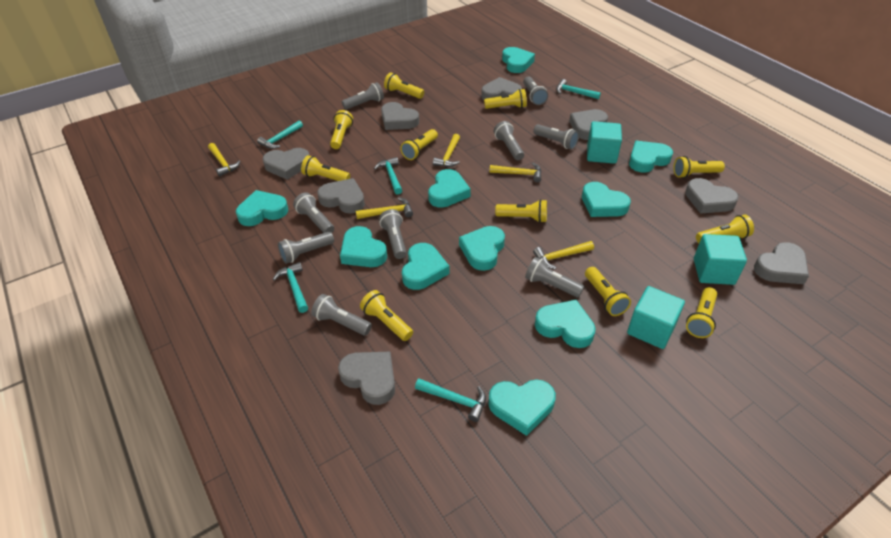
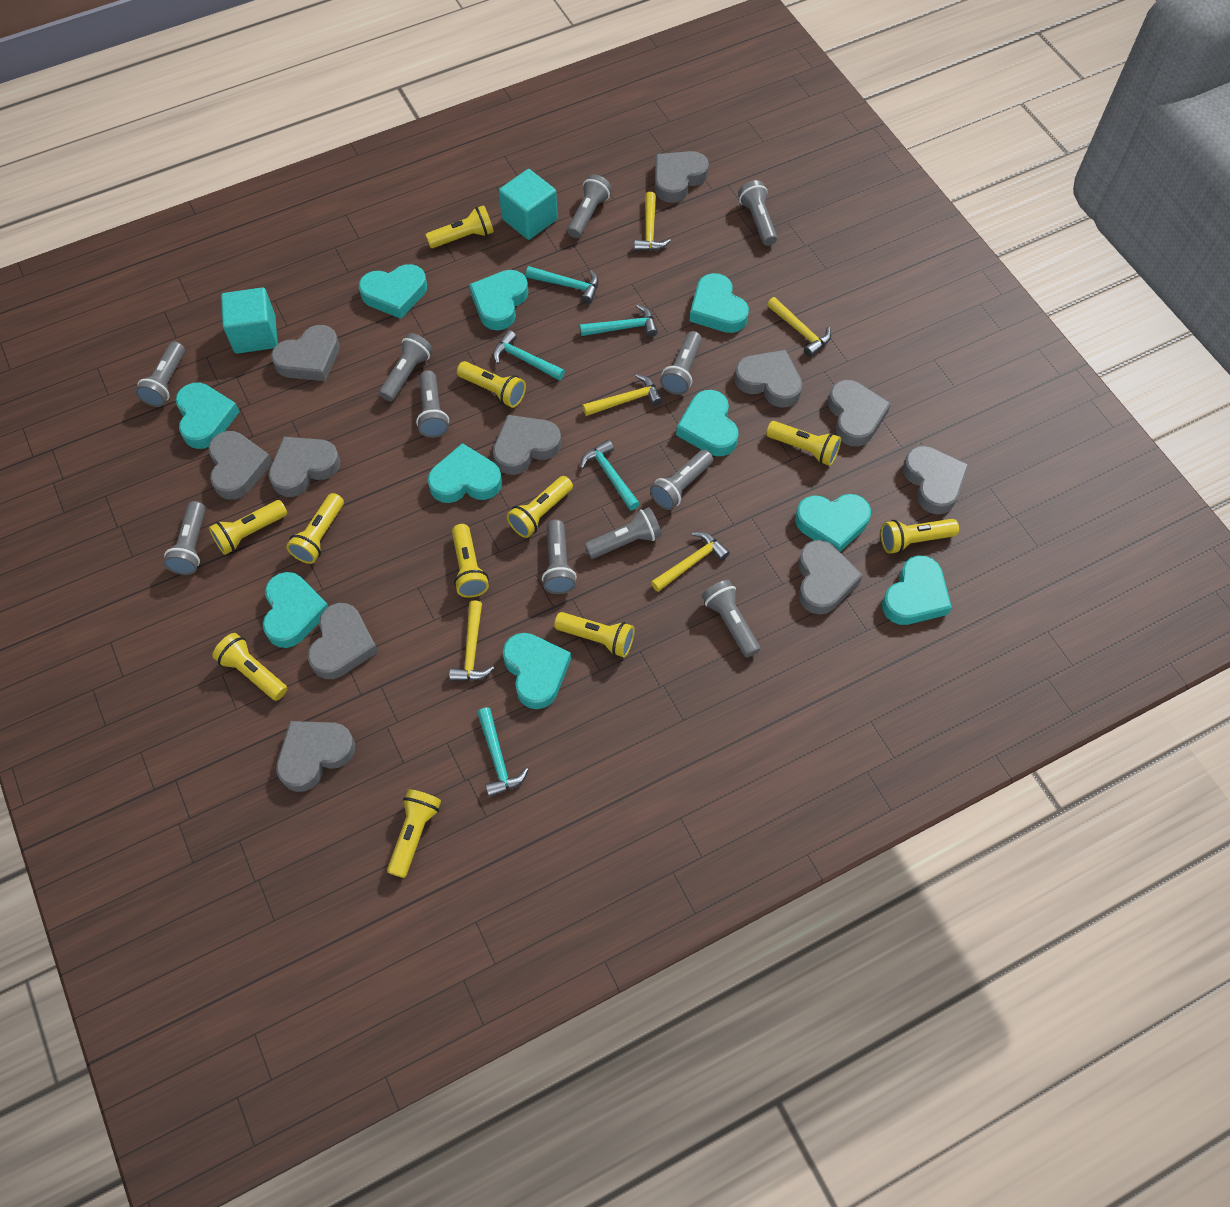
grey flashlight: [278,232,334,264] [293,192,334,233] [311,294,372,336] [342,82,384,110] [379,209,407,259] [494,121,524,160] [523,77,548,105] [525,257,584,297] [533,124,579,150] = 9 -> [135,342,185,407] [164,501,206,575] [379,333,433,401] [416,370,449,438] [542,520,577,594] [567,174,612,238] [585,507,662,559] [650,449,713,510] [660,331,702,395] [702,580,760,657] [738,180,777,246] = 11
grey heart: [262,148,309,180] [317,178,365,214] [338,352,395,405] [381,102,419,130] [481,77,522,100] [569,109,608,140] [685,178,739,214] [754,242,809,284] = 8 -> [208,431,272,500] [269,437,340,497] [271,325,340,381] [276,721,355,792] [307,603,378,679] [493,415,561,475] [655,151,709,203] [734,350,802,408] [798,540,863,615] [828,380,891,446] [902,446,969,514] = 11
turquoise cube: [587,121,622,164] [627,286,685,349] [694,234,747,285] = 3 -> [221,288,278,354] [499,169,558,240] = 2

